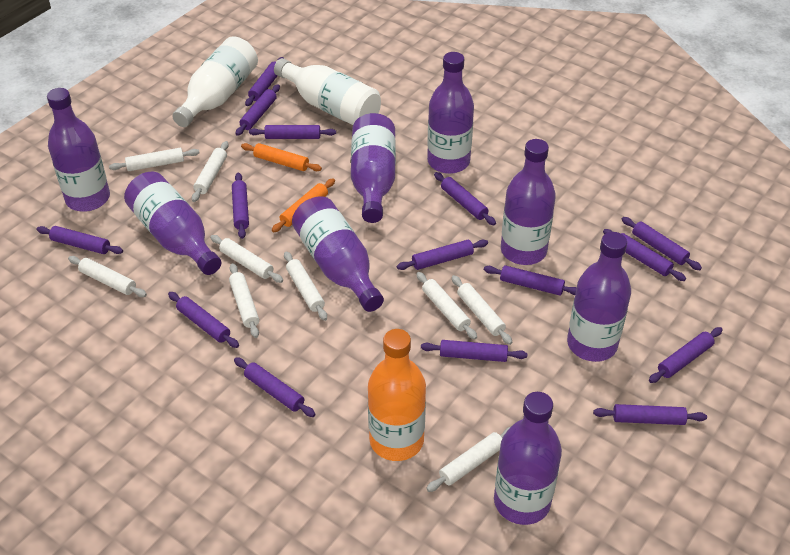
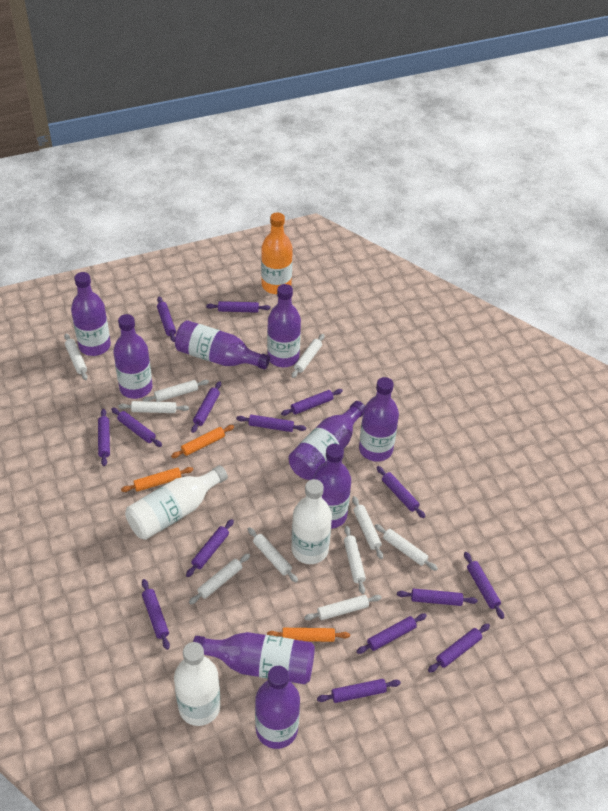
orange rolling pin: [241,143,322,171] [272,178,335,232] = 2 -> [121,467,193,492] [171,425,234,458] [267,628,350,642] = 3
purple bottle: [47,88,110,212] [124,172,221,275] [292,196,384,312] [351,113,396,223] [427,52,474,174] [494,392,562,525] [501,139,556,265] [567,232,631,362] = 8 -> [71,272,111,356] [113,314,153,399] [175,320,270,370] [193,632,315,684] [255,666,300,749] [267,284,301,367] [289,401,365,480] [313,444,351,529] [359,377,399,462] = 9
white bottle: [172,36,258,127] [274,58,381,125] = 2 -> [125,465,228,540] [174,642,221,726] [291,479,332,564] = 3
white rolling pin: [68,256,147,297] [109,148,200,171] [192,141,229,202] [210,235,283,283] [229,263,259,338] [284,251,327,321] [416,272,477,340] [426,427,510,492] [452,275,512,345] = 9 -> [64,333,88,380] [118,401,189,413] [143,380,209,402] [189,553,250,605] [248,527,298,582] [291,334,325,378] [304,595,382,621] [344,526,366,594] [352,496,383,559] [374,524,438,571] = 10

